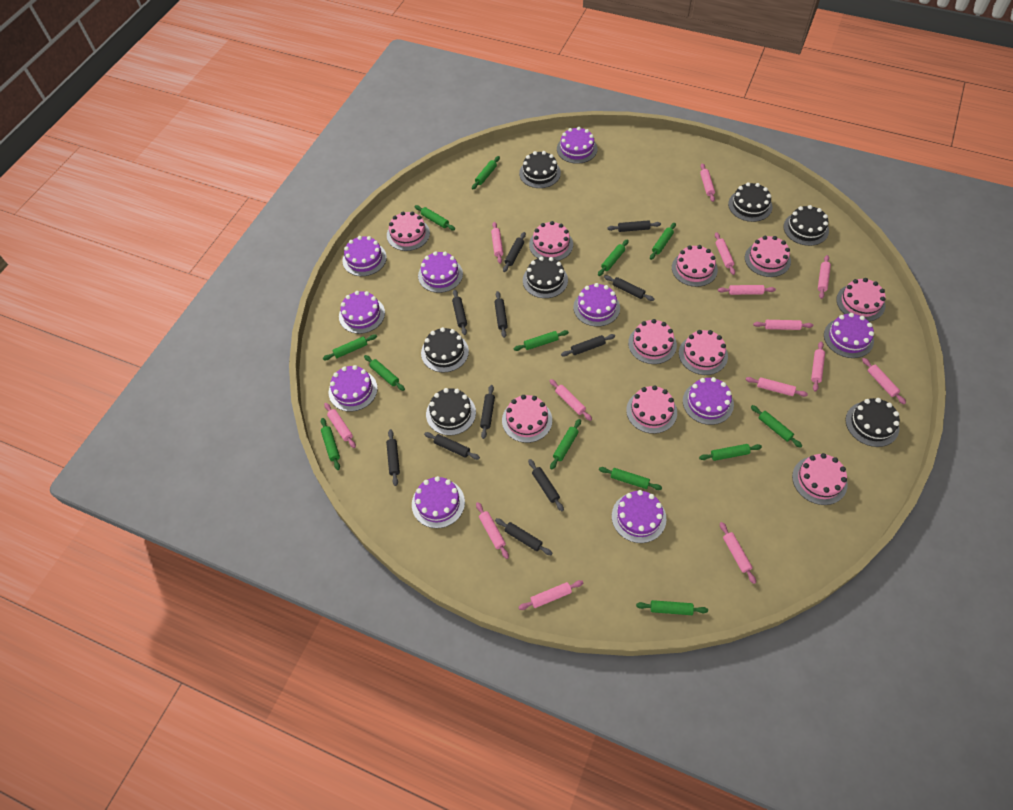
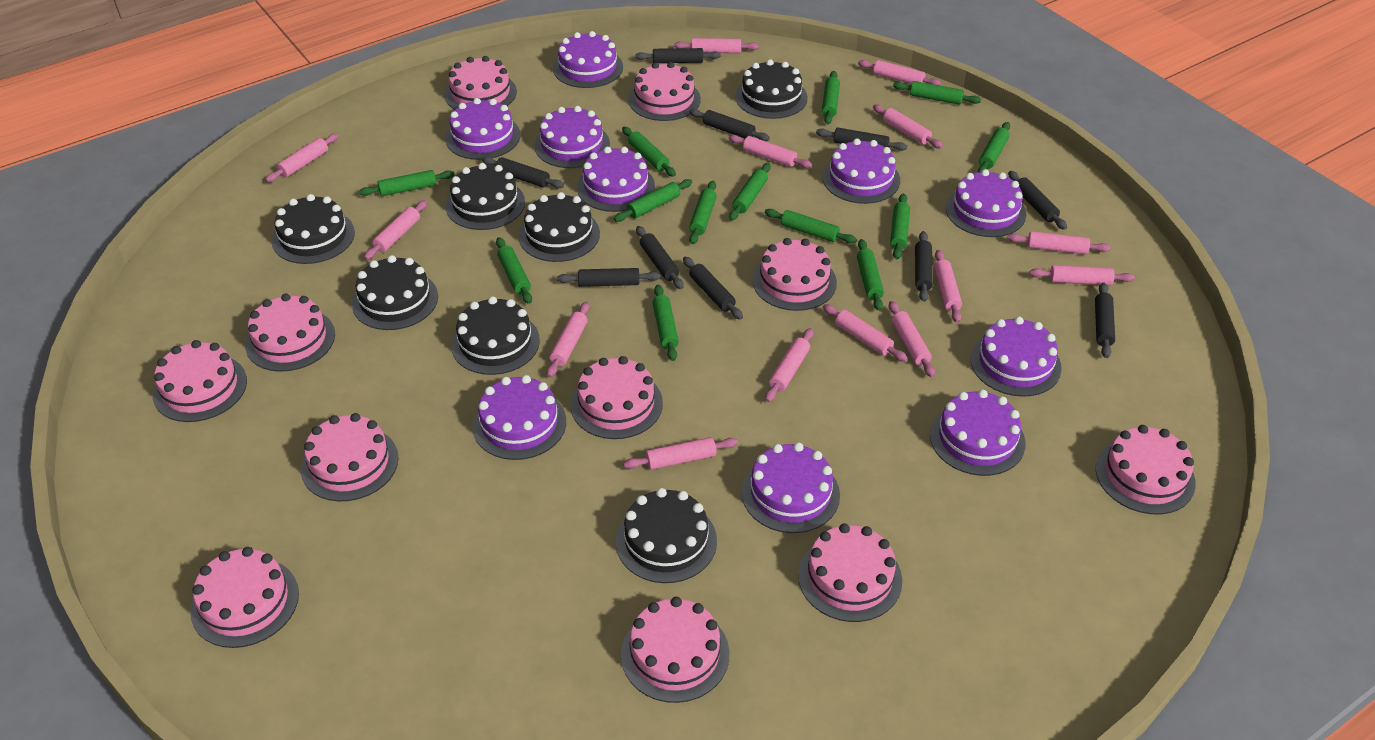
black rolling pin: [386,429,400,486] [424,432,480,460] [452,290,467,335] [480,385,495,439] [494,291,508,338] [495,518,552,555] [503,232,526,272] [528,459,564,511] [561,334,615,357] [604,275,654,301] [607,220,661,232] = 11 -> [482,156,564,188] [557,268,660,287] [635,48,721,63] [636,226,683,289] [683,256,743,320] [689,109,770,141] [816,127,907,151] [915,231,933,302] [1008,171,1067,230] [1095,282,1115,358] = 10
pink cake: [387,211,430,251] [502,395,552,443] [529,221,573,261] [626,385,677,434] [628,319,677,364] [672,245,718,287] [679,330,728,375] [745,236,791,277] [792,453,848,505] [836,278,886,321] = 10 -> [153,340,247,422] [190,547,299,648] [245,294,335,371] [301,413,399,501] [444,56,517,110] [571,356,663,439] [621,597,729,703] [628,62,701,121] [752,238,837,311] [798,523,902,622] [1096,425,1196,515] = 11

